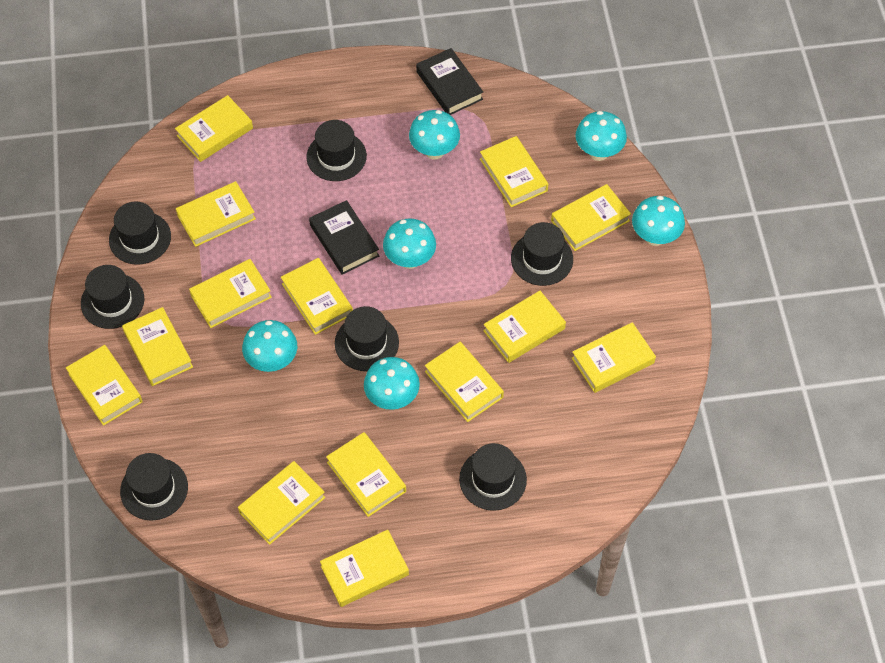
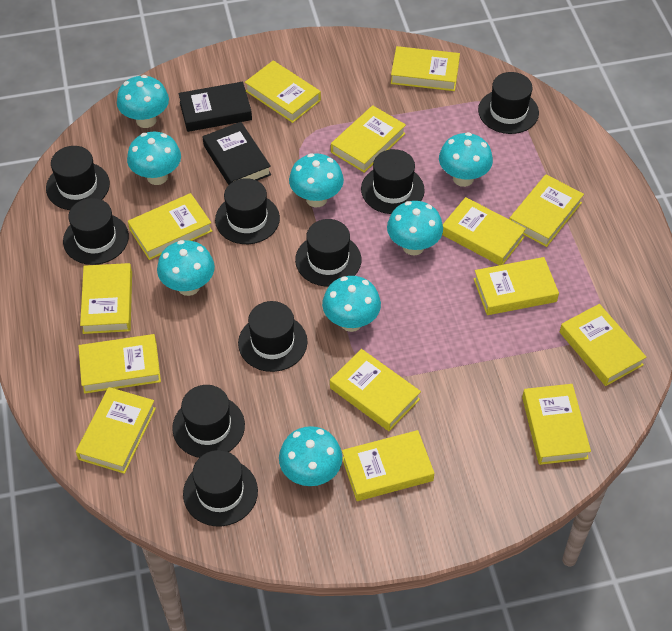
black hat: [81,265,144,329] [109,201,171,265] [120,453,188,521] [306,120,367,181] [335,306,399,371] [459,443,527,511] [511,222,573,286] = 7 -> [46,146,110,210] [63,198,129,265] [172,385,245,458] [183,450,258,526] [215,178,280,244] [238,301,307,372] [295,219,361,286] [361,149,425,214] [478,72,539,134] = 9
turquoise mushroom: [242,320,297,372] [364,357,420,410] [383,218,436,269] [409,110,460,160] [575,111,627,161] [632,196,685,246] = 6 -> [117,75,169,128] [127,132,181,185] [157,240,215,296] [279,426,342,486] [289,153,344,207] [322,276,381,332] [387,201,443,256] [439,132,493,187] = 8

